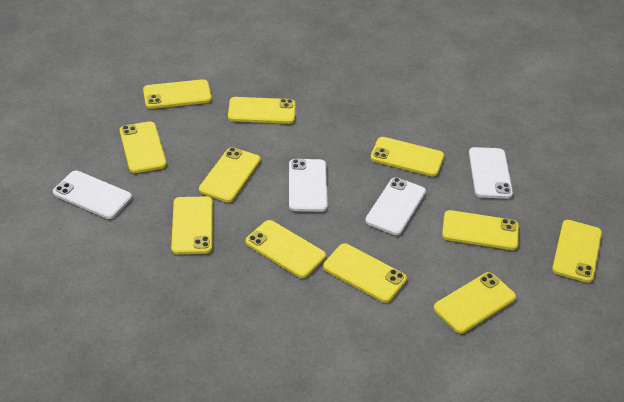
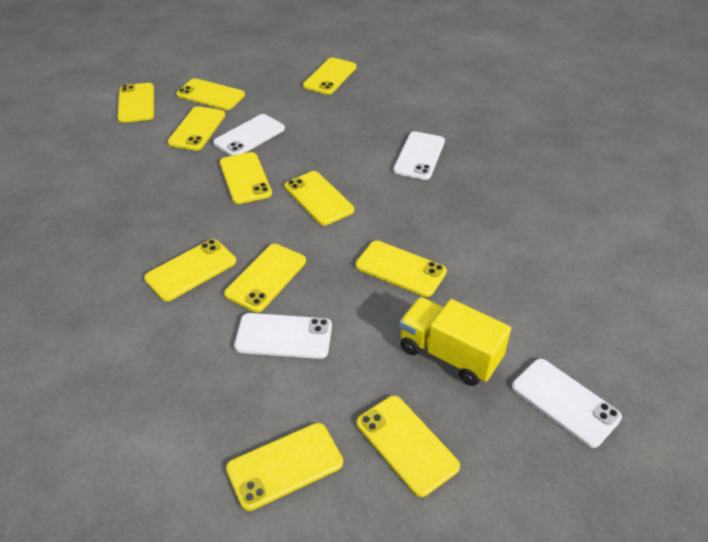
yellow truck: none = 0 -> [399,297,511,386] = 1

